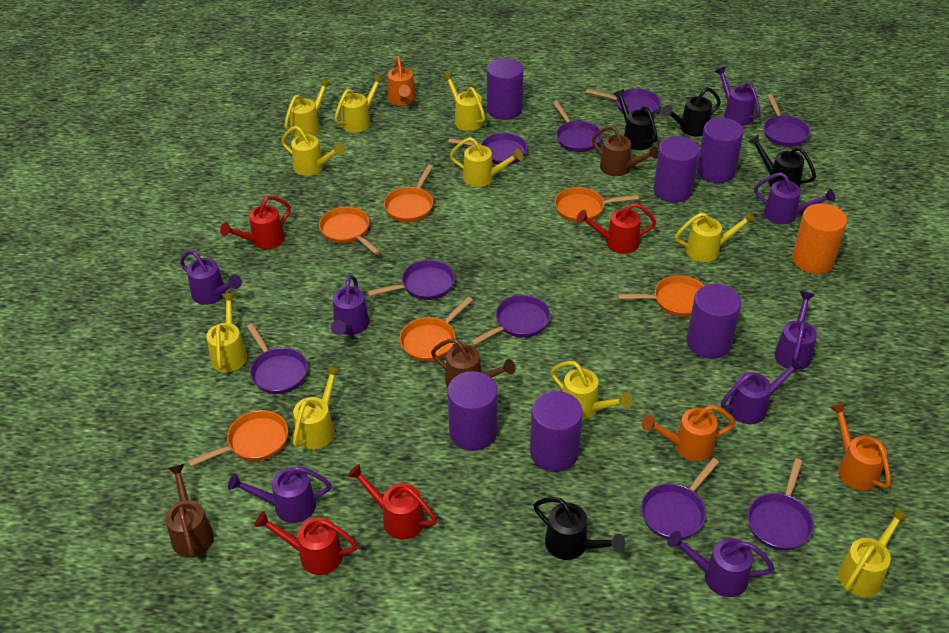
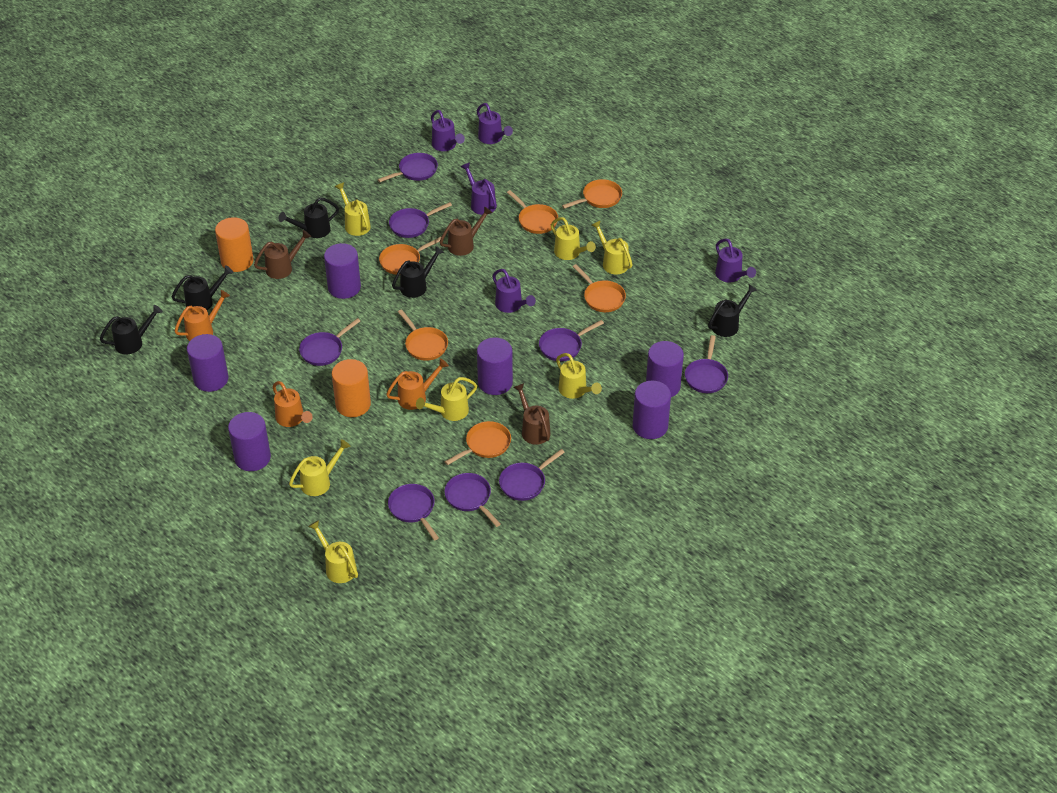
black watering can: [533,497,625,560] [613,89,658,150] [662,87,721,136] [748,134,816,187] = 4 -> [100,305,163,354] [172,266,234,310] [279,197,339,238] [392,246,444,298] [708,284,757,337] = 5
orange cylinder: [792,203,847,274] = 1 -> [215,217,254,272] [332,359,371,417] = 2
purple pan: [247,324,308,394] [367,260,455,300] [448,133,527,165] [470,295,551,345] [553,101,602,152] [586,88,661,115] [641,458,719,540] [747,458,814,551] [764,94,811,147] = 9 -> [299,318,360,366] [378,153,438,182] [388,484,439,541] [389,202,452,238] [444,473,501,527] [499,449,565,501] [539,320,604,361] [685,335,728,393] = 8
purple watering can: [180,250,242,305] [228,466,332,523] [331,275,369,335] [667,531,775,597] [715,66,760,126] [721,357,803,424] [754,172,835,224] [774,292,817,370] = 8 -> [431,110,465,151] [461,162,497,215] [477,103,513,144] [492,269,536,313] [715,238,756,282] = 5
red watering can: [220,196,291,249] [254,511,358,575] [347,464,437,540] [577,203,656,254] = 4 -> none = 0
yellow watering can: [206,293,247,372] [281,126,345,176] [284,79,331,137] [293,366,341,450] [334,74,384,133] [442,72,485,131] [450,137,523,187] [550,361,632,420] [675,211,756,262] [838,507,909,597] = 10 -> [289,439,351,496] [308,520,358,583] [335,183,371,236] [416,377,477,421] [551,217,596,260] [556,353,602,399] [591,220,633,275] = 7

